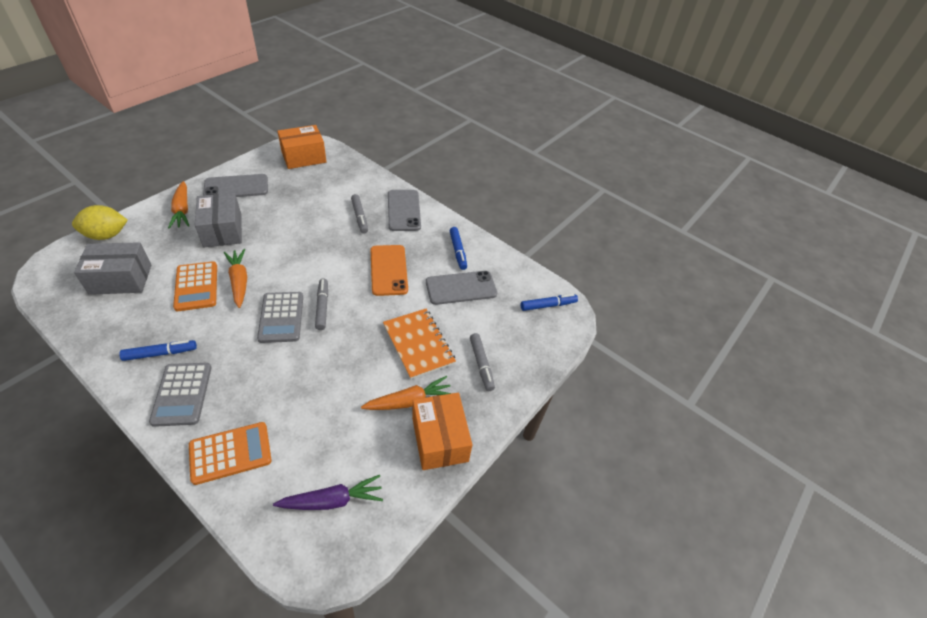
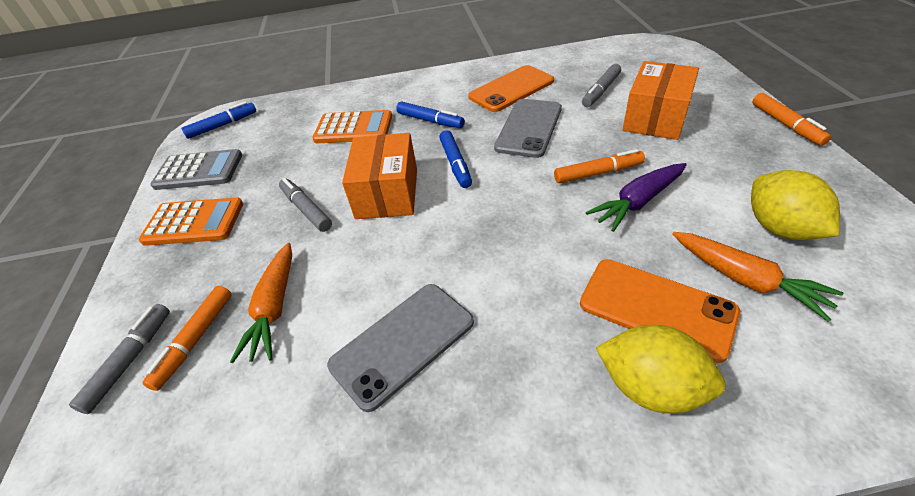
grey box: [74,242,151,295] [195,193,242,247] = 2 -> none = 0
grey calculator: [149,363,212,427] [257,292,303,343] = 2 -> [150,149,242,190] = 1
grey phone: [203,174,268,197] [388,190,421,231] [426,271,497,305] = 3 -> [327,284,474,412] [494,99,562,158] = 2
orange carrot: [168,181,190,229] [224,249,247,308] [361,376,452,410] = 3 -> [230,243,292,363] [672,232,844,322] = 2
orange marker: none = 0 -> [143,286,232,391] [554,149,645,183] [752,93,831,146] = 3
orange notebook: [383,309,456,380] = 1 -> none = 0
orange phone: [370,245,408,296] = 1 -> [468,65,554,112] [580,259,740,363] = 2
yellow lemon: [72,205,128,240] = 1 -> [596,325,726,414] [751,170,840,240] = 2

